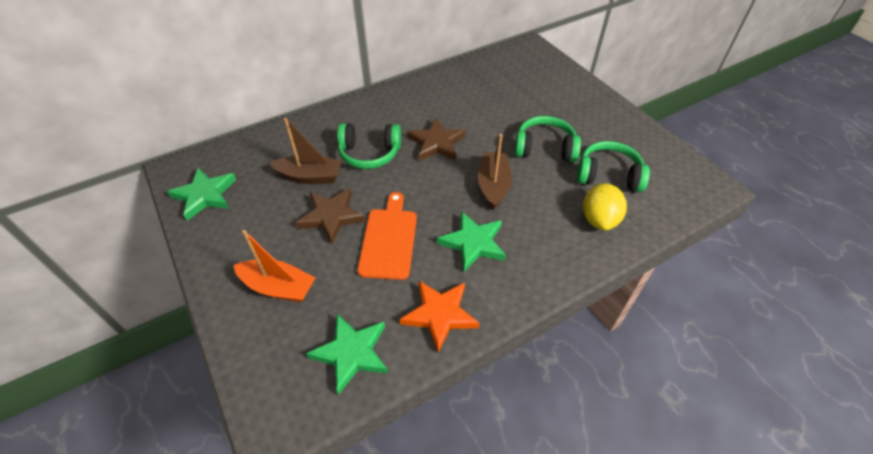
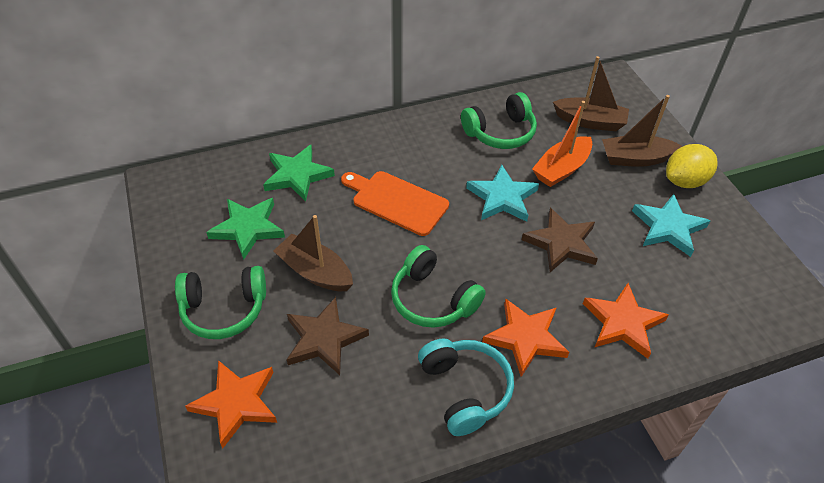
brown boat: [269,118,342,184] [478,134,512,210] = 2 -> [274,215,353,291] [553,56,629,131] [602,95,682,167] = 3
green star: [167,168,236,221] [306,314,388,395] [437,211,506,272] = 3 -> [206,198,285,260] [263,145,335,202] = 2
orange star: [400,280,480,352] = 1 -> [185,360,277,449] [482,298,569,377] [583,283,669,359] = 3
turquoise headphones: none = 0 -> [418,339,514,436] = 1
turquoise star: none = 0 -> [466,165,539,222] [632,194,710,257] = 2

